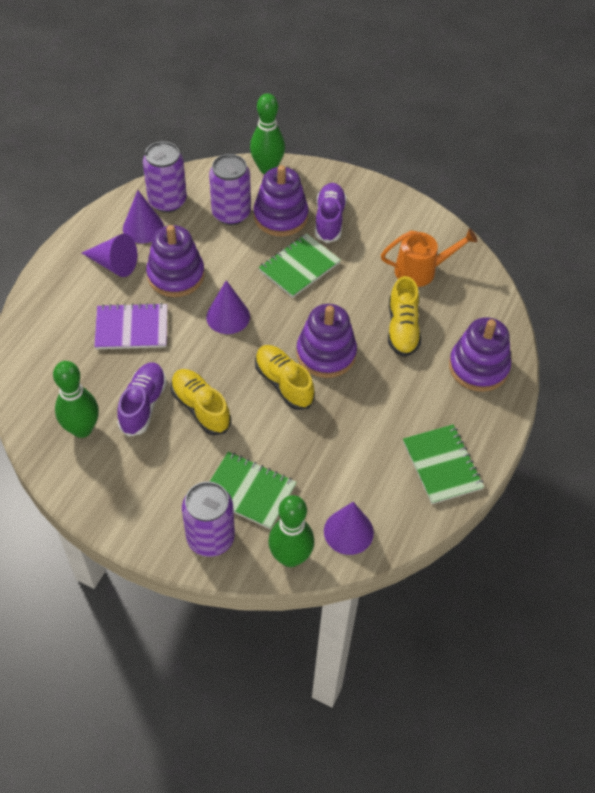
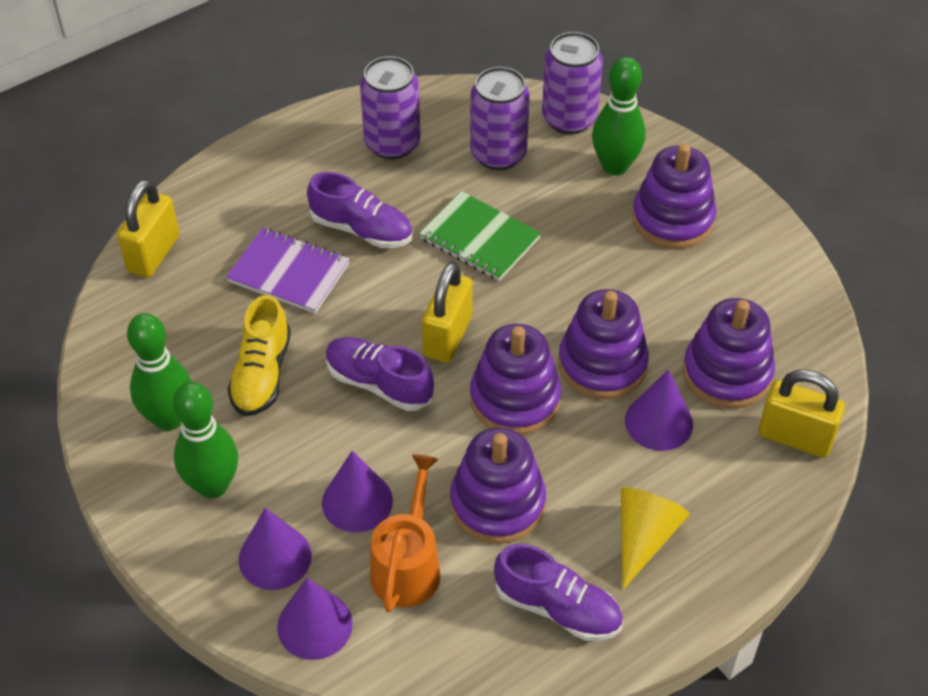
green notebook: [210,451,297,529] [259,233,341,298] [403,424,484,504] = 3 -> [419,191,541,281] = 1
purple shoe: [117,362,167,437] [315,183,347,243] = 2 -> [307,172,413,248] [325,337,434,411] [494,544,623,641] = 3
purple stacking toy: [146,225,205,297] [254,165,308,236] [296,304,357,378] [449,317,511,392] = 4 -> [450,428,546,544] [470,324,561,435] [559,289,649,399] [632,144,716,249] [683,298,775,409] = 5
yellow cone: none = 0 -> [621,487,690,590] = 1
yellow padlock: none = 0 -> [117,179,180,278] [422,262,473,363] [758,369,845,458] = 3
yellow shoe: [171,369,231,435] [255,345,315,410] [388,276,421,357] = 3 -> [227,295,291,416] = 1

